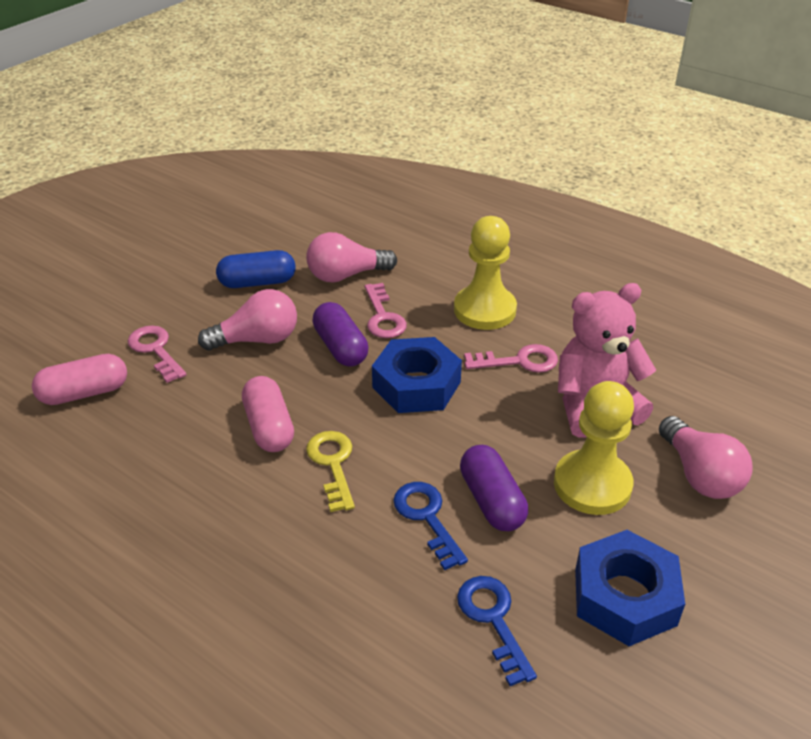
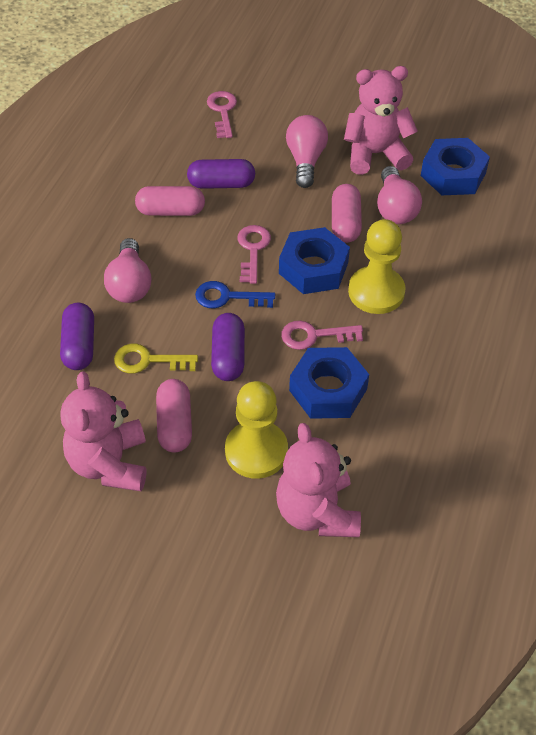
blue capsule: [216,250,296,288] = 1 -> none = 0
blue key: [393,482,468,570] [457,576,537,686] = 2 -> [195,281,275,308] = 1
blue nut: [372,337,462,413] [575,530,685,646] = 2 -> [279,227,350,294] [289,347,369,419] [421,138,490,195] = 3
pink capsule: [32,354,127,405] [242,376,294,452] = 2 -> [135,186,205,216] [156,379,192,452] [332,184,362,243] = 3
pink teddy bear: [558,283,656,438] = 1 -> [60,372,146,491] [276,423,361,537] [344,66,418,175] = 3
purple capsule: [312,302,369,367] [460,445,528,531] = 2 -> [60,303,94,370] [187,159,255,189] [211,313,245,381] = 3

